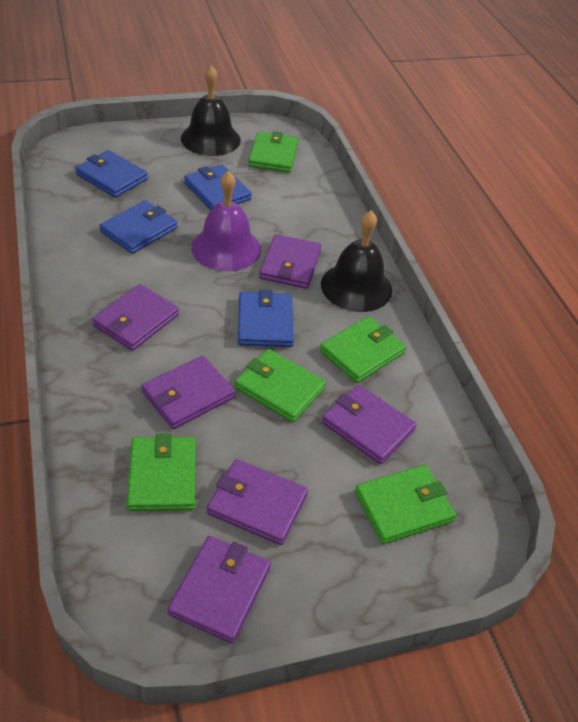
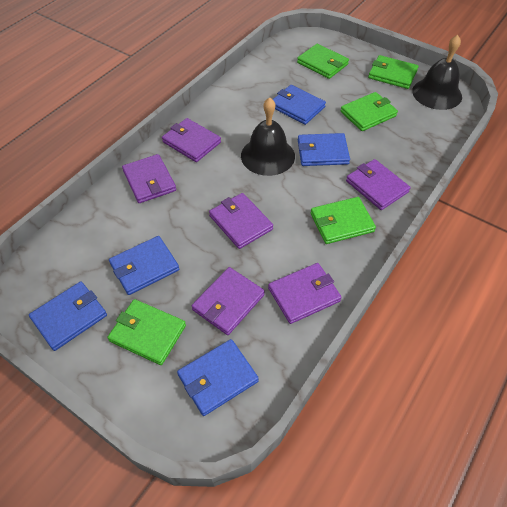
blue wallet: [75,150,148,198] [99,200,177,254] [184,164,252,210] [238,289,294,347] = 4 -> [29,281,107,351] [109,236,179,295] [177,339,259,416] [273,85,326,125] [298,133,350,166] = 5
purple bell: [191,170,261,271] = 1 -> none = 0

